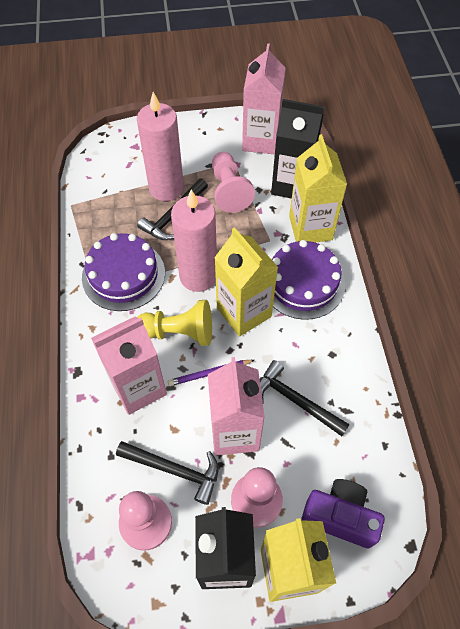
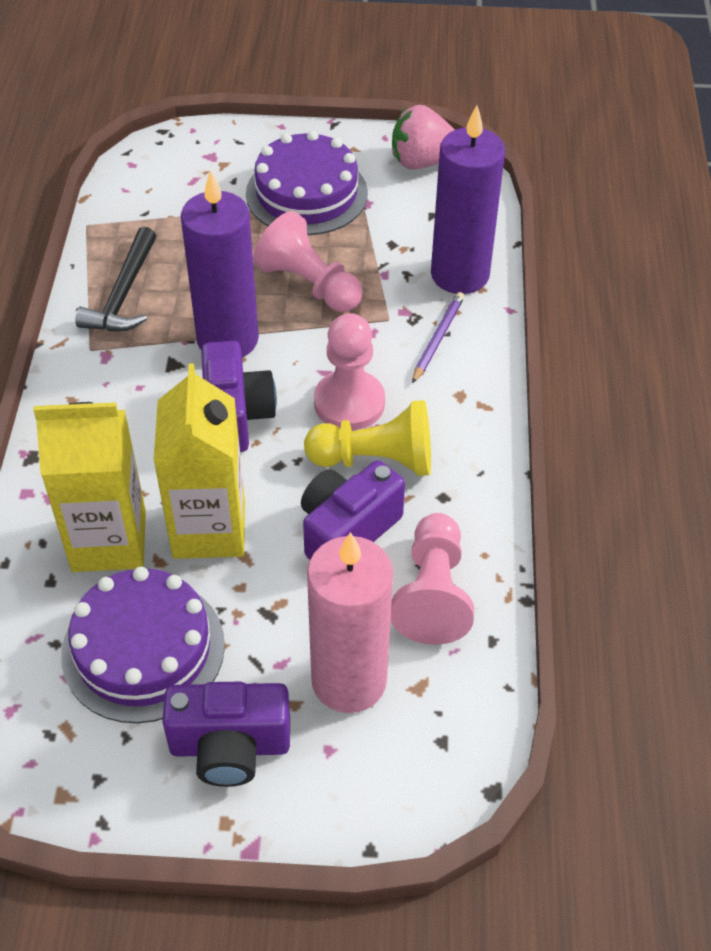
black carton: [195,507,256,589] [271,99,324,199] = 2 -> none = 0
black hammer: [116,441,219,505] [137,178,208,240] [260,360,350,436] = 3 -> [75,227,156,331] = 1
pink candle: [137,92,184,201] [171,189,217,292] = 2 -> [307,532,393,713] = 1
pink carton: [91,316,167,415] [208,357,265,455] [242,43,286,155] = 3 -> none = 0
pink strawberry: none = 0 -> [392,105,455,169] = 1
purple camera: [301,479,385,548] = 1 -> [162,682,290,787] [201,341,277,452] [301,460,405,560] = 3
purple candle: none = 0 -> [181,170,259,357] [431,105,505,294] = 2
yellow carton: [214,227,278,337] [261,518,336,602] [289,134,347,243] = 3 -> [33,402,146,572] [154,363,245,559] = 2

